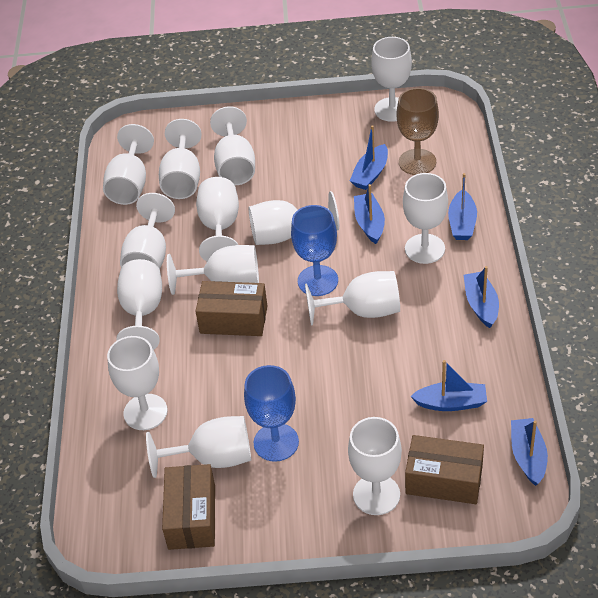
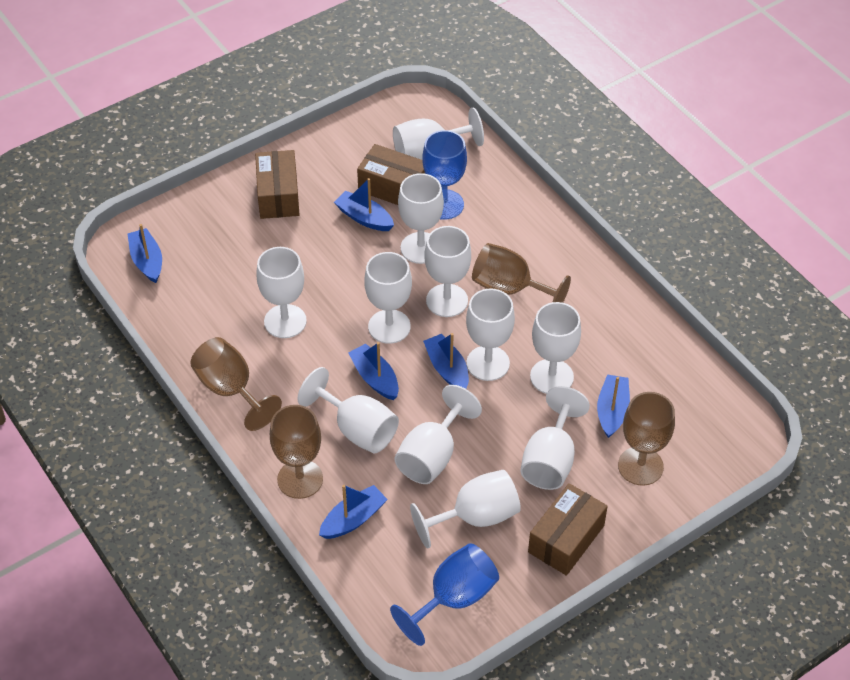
brown goblet: [396,88,439,175] = 1 -> [190,337,282,431] [270,405,323,499] [472,243,571,303] [618,392,675,486] = 4
white goblet: [103,124,154,205] [107,336,168,430] [116,259,162,350] [120,193,175,269] [146,416,251,478] [159,119,202,199] [167,245,259,295] [196,177,239,261] [210,106,255,185] [249,191,339,245] [305,271,400,326] [348,417,402,515] [371,37,412,122] [403,173,448,264] = 14 -> [256,247,307,338] [297,367,399,453] [364,252,412,344] [393,108,484,160] [395,385,482,484] [398,173,444,264] [410,470,521,549] [424,226,471,317] [466,289,515,381] [520,386,590,490] [530,302,581,394] = 11

